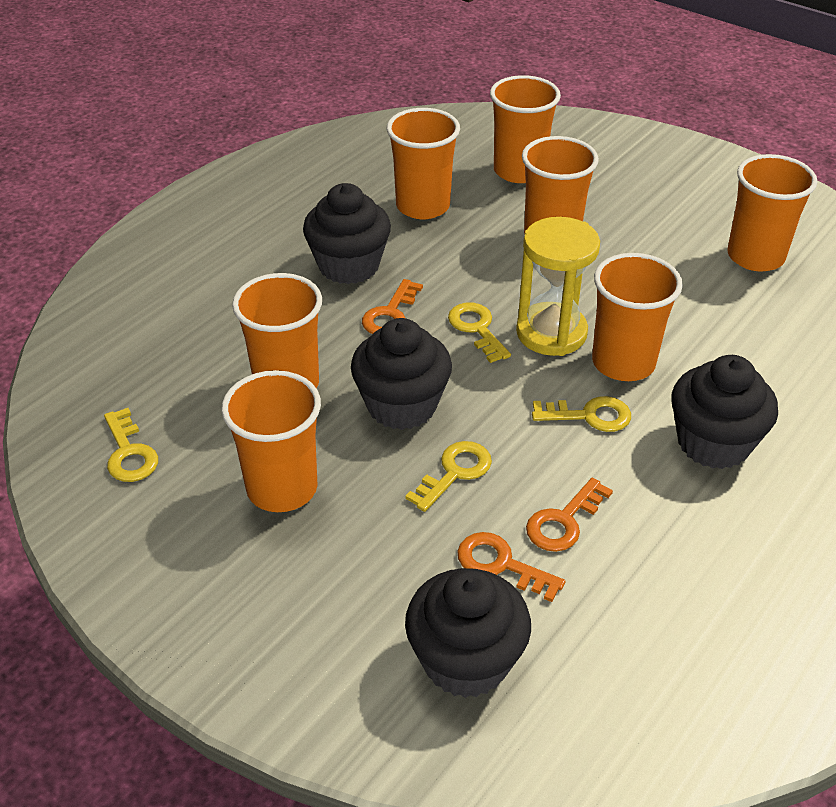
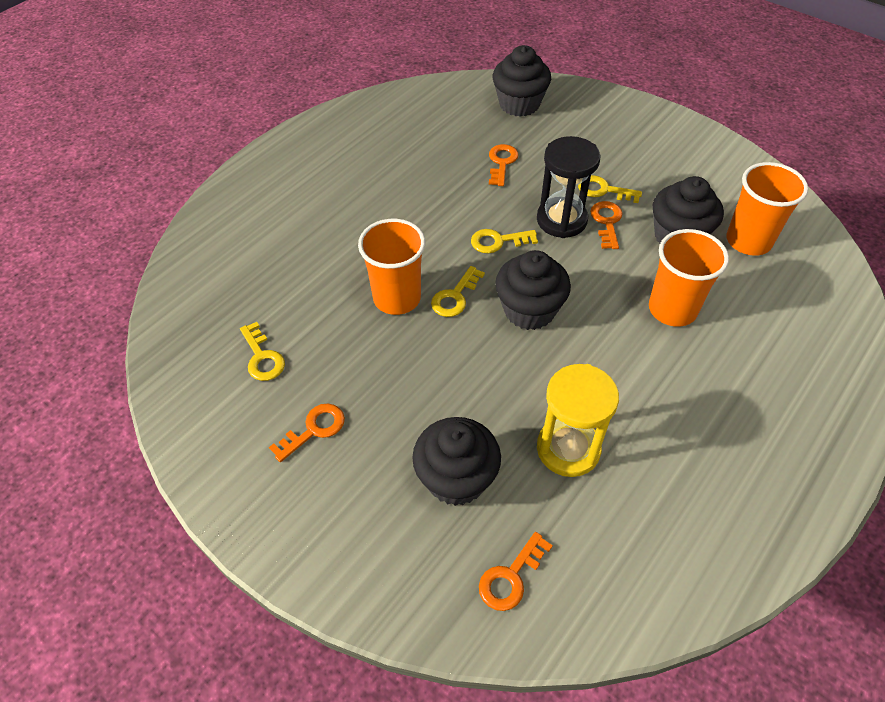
black hourglass: none = 0 -> [537,136,601,238] = 1
orange cup: [221,370,321,512] [232,273,322,389] [387,108,460,219] [490,75,561,183] [522,136,599,234] [592,253,683,381] [727,154,818,271] = 7 -> [358,219,426,315] [649,229,729,327] [726,162,808,256] = 3
orange key: [362,279,423,334] [457,532,566,602] [526,477,613,552] = 3 -> [269,404,345,462] [479,532,553,611] [489,144,518,186] [590,201,622,249] = 4

